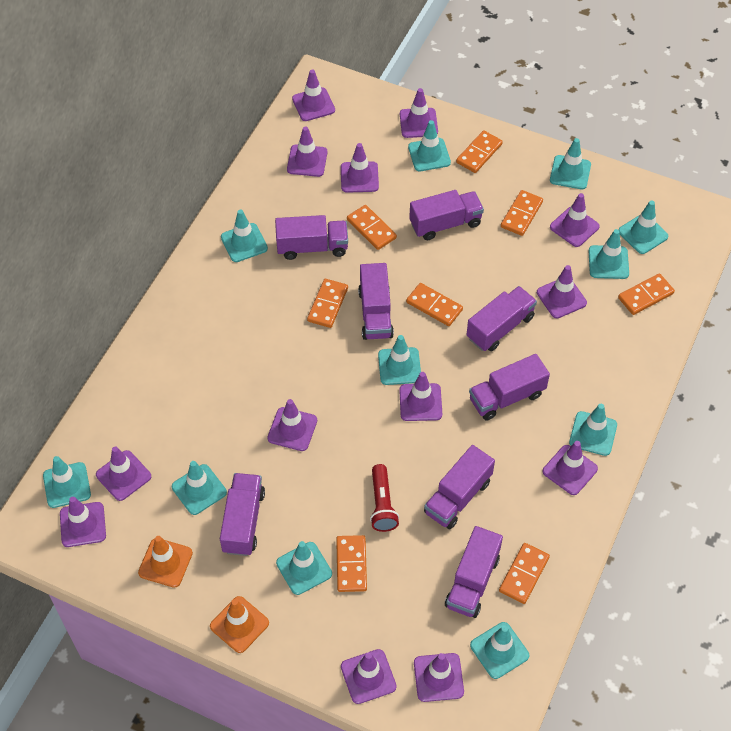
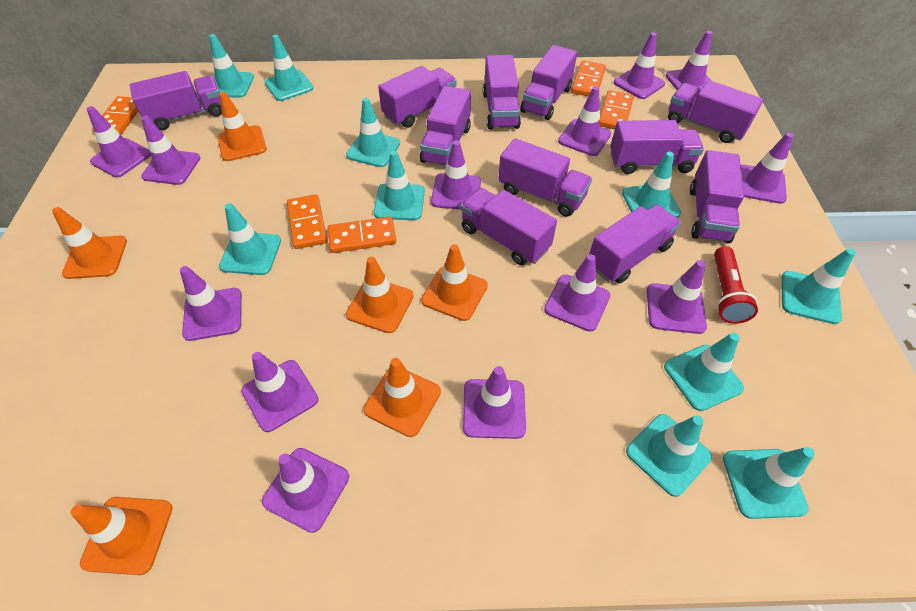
orange domino: [307,279,348,328] [336,535,367,592] [347,205,397,250] [406,283,463,326] [456,130,503,173] [499,543,550,604] [501,190,543,236] [618,273,675,315] = 8 -> [92,96,138,135] [287,194,327,249] [328,216,396,253] [571,61,606,96] [600,90,634,129] = 5
orange traffic cone: [138,536,193,588] [210,596,269,653] = 2 -> [52,207,127,279] [71,497,172,575] [218,92,267,161] [346,257,414,333] [364,358,441,437] [421,244,488,321] = 6
purple truck: [220,473,265,556] [275,215,348,260] [358,263,394,340] [409,190,484,240] [424,445,495,529] [445,526,503,618] [466,286,537,352] [469,354,550,420] = 8 -> [130,71,222,130] [378,66,457,128] [420,86,471,166] [461,188,557,265] [483,55,521,130] [498,138,592,217] [520,45,577,120] [589,205,681,284] [610,120,704,174] [668,80,763,143] [690,150,744,244] = 11
turquoise traffic cone: [43,456,91,508] [172,461,227,515] [221,209,268,262] [276,541,332,595] [378,335,421,385] [408,120,451,171] [470,622,529,679] [550,138,591,189] [569,404,617,456] [589,229,629,279] [619,200,668,254] = 11 -> [209,34,254,98] [219,203,281,275] [265,35,313,101] [346,98,400,167] [374,151,425,220] [622,152,681,218] [626,414,712,497] [664,333,744,411] [723,447,815,519] [782,248,856,324] = 10

